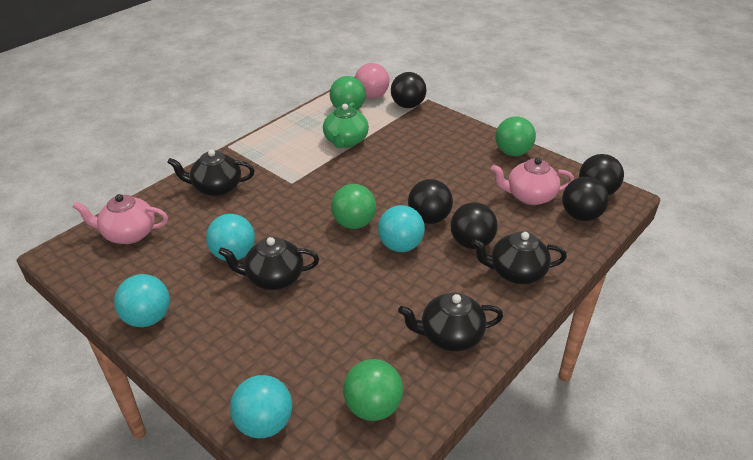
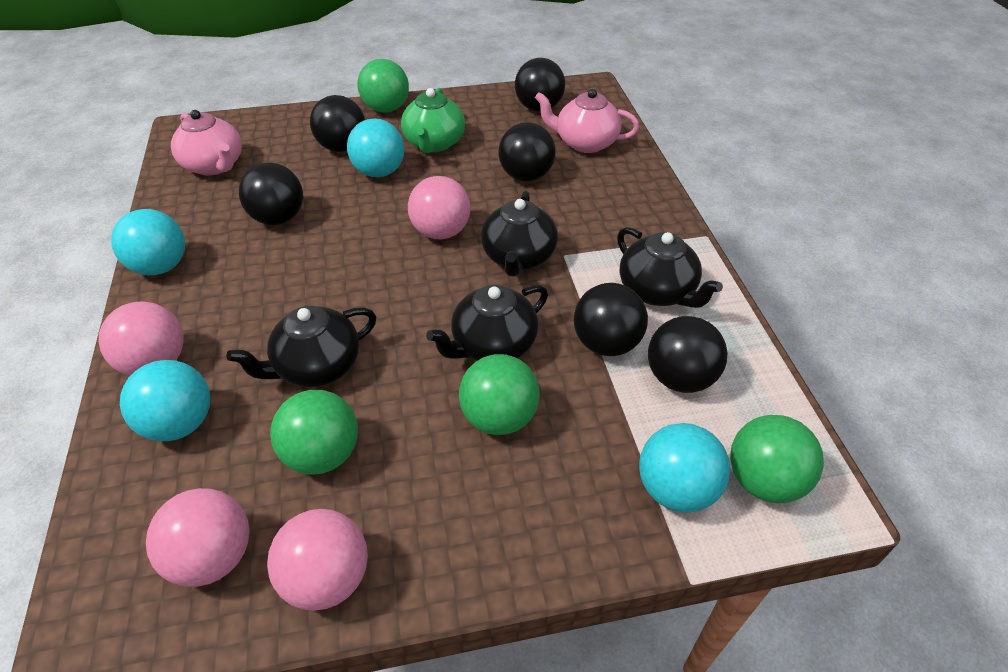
black ball: [391,72,427,108] [408,179,453,224] [450,202,498,249] [562,177,609,221] [579,154,624,195] = 5 -> [239,163,303,225] [310,95,365,152] [499,122,556,181] [515,58,565,111] [574,283,648,356] [648,316,727,393] = 6
pink ball: [355,63,389,99] = 1 -> [99,301,184,376] [146,488,249,587] [267,509,368,611] [408,176,471,239] = 4

